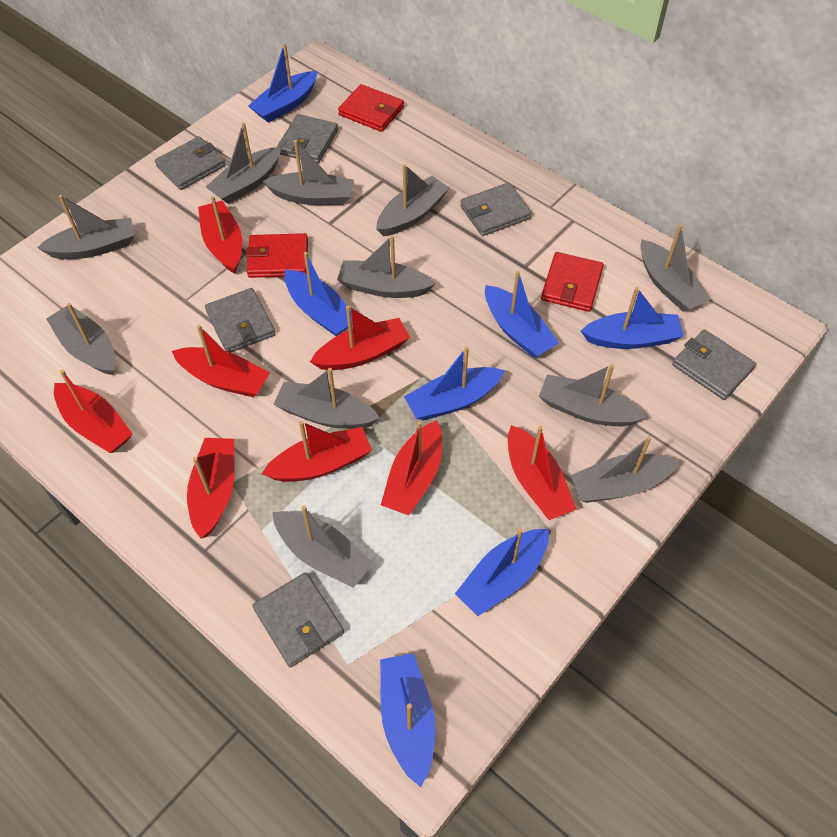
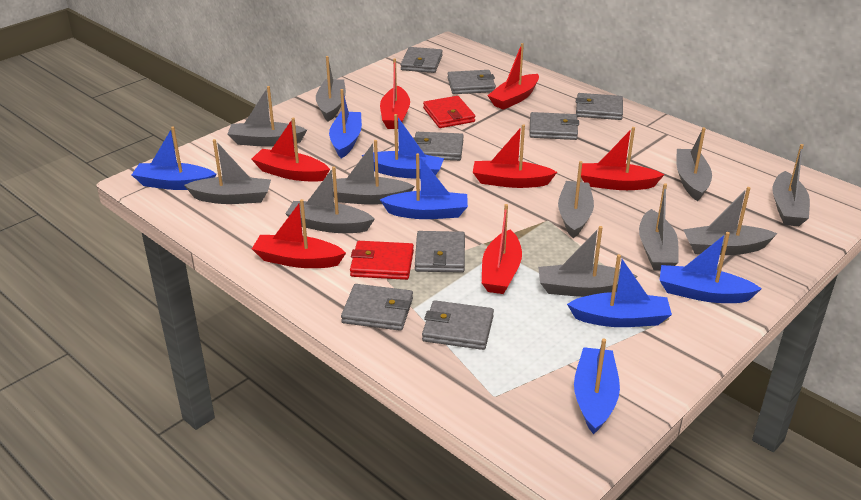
grey wallet: [155,136,226,190] [205,288,275,353] [252,572,344,668] [277,114,338,164] [460,183,532,236] [672,329,756,400] = 6 -> [341,284,413,331] [400,47,443,73] [413,132,464,161] [415,231,465,273] [422,300,494,350] [447,70,496,94] [529,112,579,140] [576,93,623,120] = 8
red boat: [54,370,133,453] [172,325,270,397] [187,438,234,538] [198,196,242,274] [262,421,372,482] [310,306,410,370] [381,420,442,515] [508,425,576,520] = 8 -> [251,117,330,182] [252,199,346,268] [380,58,410,129] [473,124,557,188] [482,204,522,294] [487,43,539,110] [581,127,665,190] = 7
red wallet: [246,233,308,278] [338,84,404,132] [541,252,604,312] = 3 -> [350,241,414,280] [423,96,475,128] = 2

